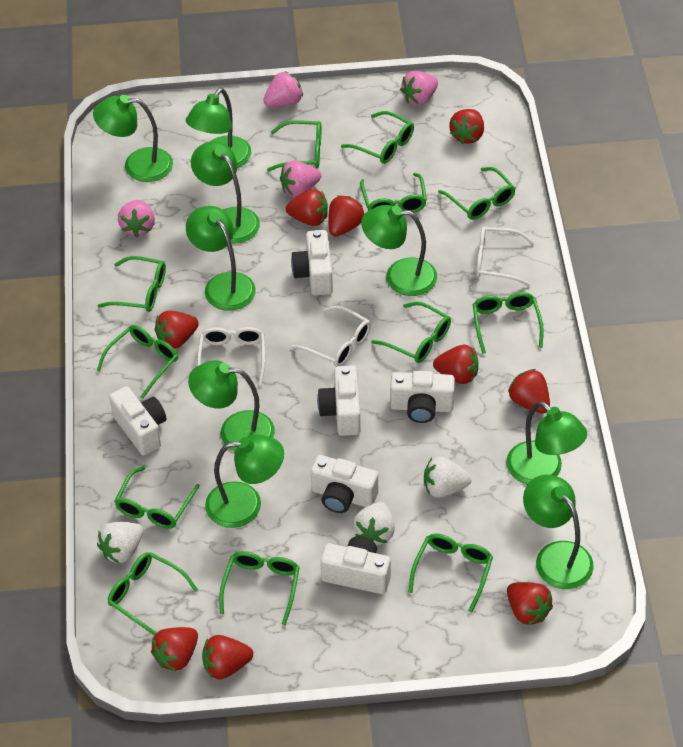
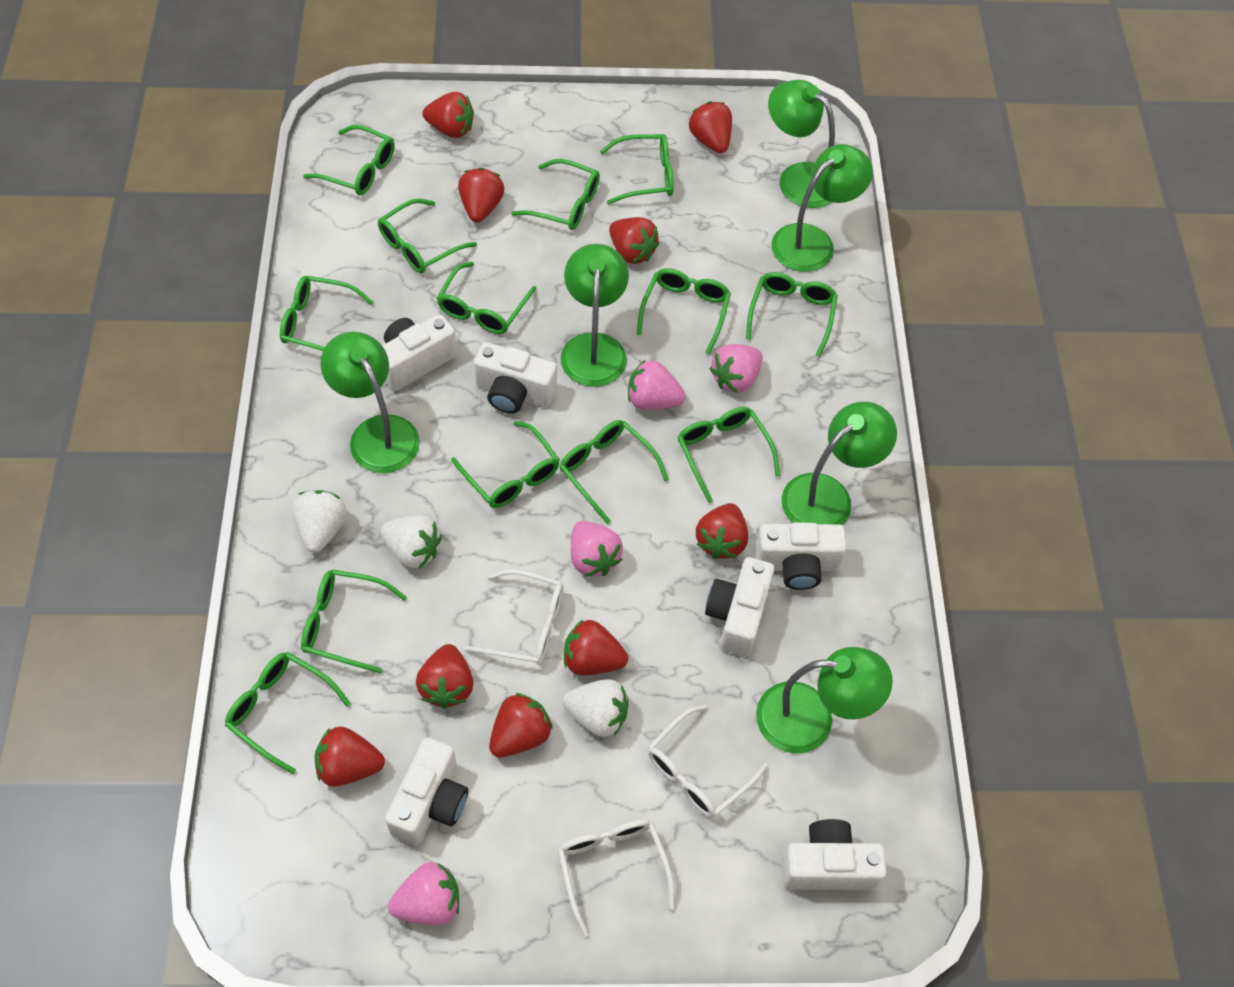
green glasses: [97,256,166,312] [97,325,178,399] [107,552,198,636] [114,466,200,529] [219,551,300,625] [267,120,321,171] [341,111,414,164] [360,173,427,213] [371,302,451,363] [409,533,493,612] [438,167,516,220] [473,292,544,354] = 12 -> [225,652,351,774] [280,276,374,351] [301,569,407,673] [303,125,395,195] [378,199,477,273] [437,262,537,334] [451,421,560,508] [511,159,600,230] [560,420,669,524] [600,134,674,204] [637,268,731,355] [677,407,780,503] [746,272,838,357] = 13
green lamp: [93,95,173,182] [186,88,251,168] [186,206,256,311] [188,361,275,451] [191,141,260,244] [205,435,284,528] [361,205,437,296] [506,401,587,485] [523,474,594,589] = 9 -> [320,332,420,473] [560,244,629,387] [756,647,893,753] [768,80,835,208] [771,144,873,272] [782,402,897,525] = 6

